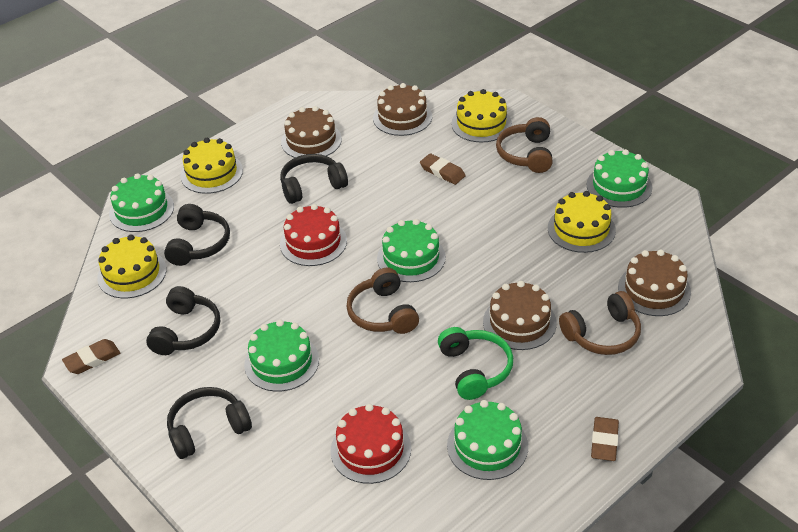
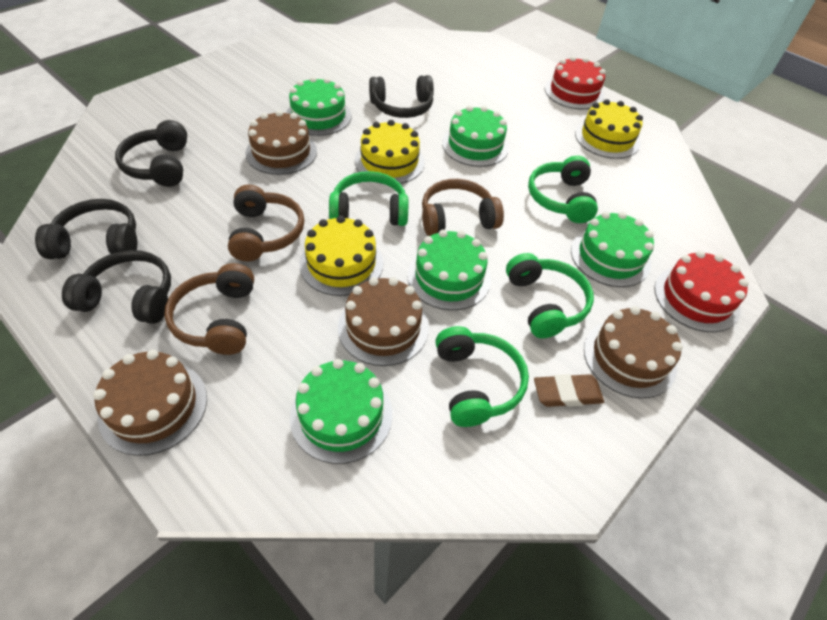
brown eraser: [62,339,120,374] [420,153,466,185] [591,417,619,461] = 3 -> [534,374,604,407] = 1
green headphones: [438,327,513,400] = 1 -> [329,171,408,226] [435,326,529,427] [506,253,594,338] [528,156,598,223] = 4
yellow cake: [97,234,167,298] [180,138,243,194] [451,89,512,142] [548,191,616,253] = 4 -> [300,215,383,296] [355,120,425,184] [575,99,643,159] = 3

